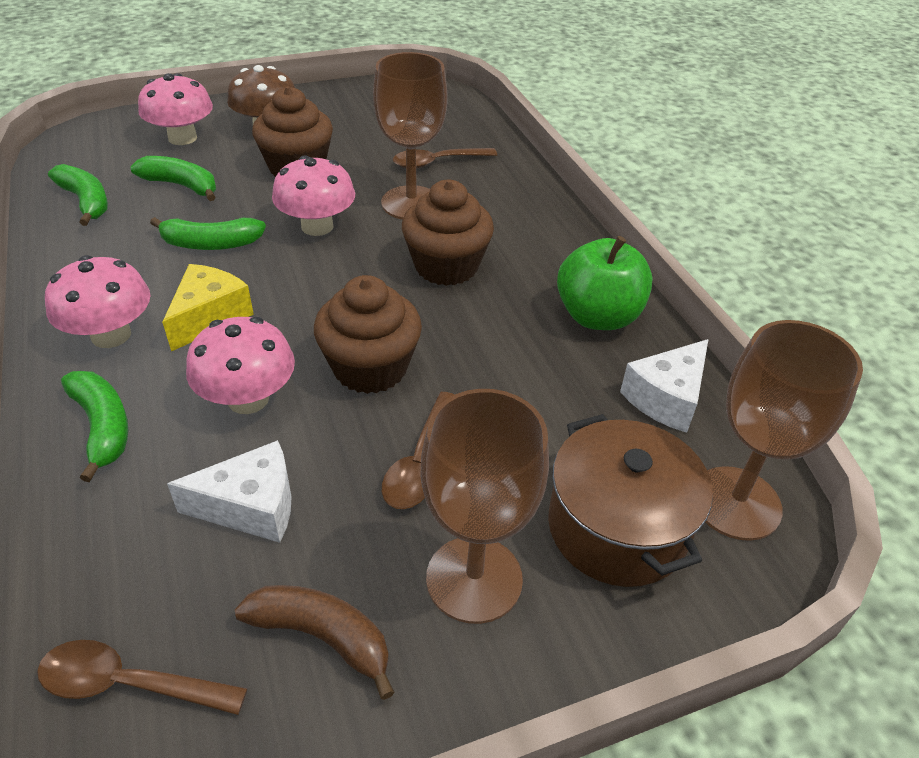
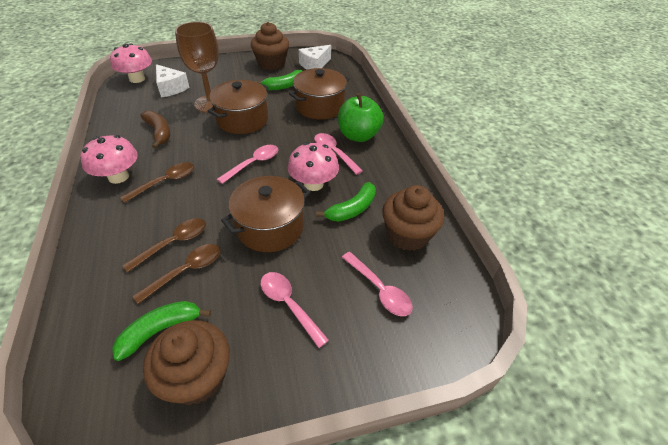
brown goblet: [373,52,448,220] [421,389,549,624] [705,320,863,541] = 3 -> [175,22,219,113] = 1
brown mushroom: [227,65,295,124] = 1 -> none = 0
brown pot: [548,414,713,587] = 1 -> [207,80,269,134] [221,176,310,252] [289,68,349,120] = 3
green banana: [48,164,108,226] [61,371,128,482] [130,156,216,201] [150,217,266,250] = 4 -> [112,301,211,361] [255,70,302,90] [316,182,376,222] = 3
pink mushroom: [45,255,150,348] [138,73,213,145] [186,317,295,414] [272,155,355,236] = 4 -> [80,135,138,184] [110,43,152,83] [288,142,339,191] = 3
pink spoon: none = 0 -> [217,145,278,184] [260,272,329,348] [314,133,363,175] [342,252,413,316] = 4
yellow cheese: [162,264,254,351] = 1 -> none = 0

